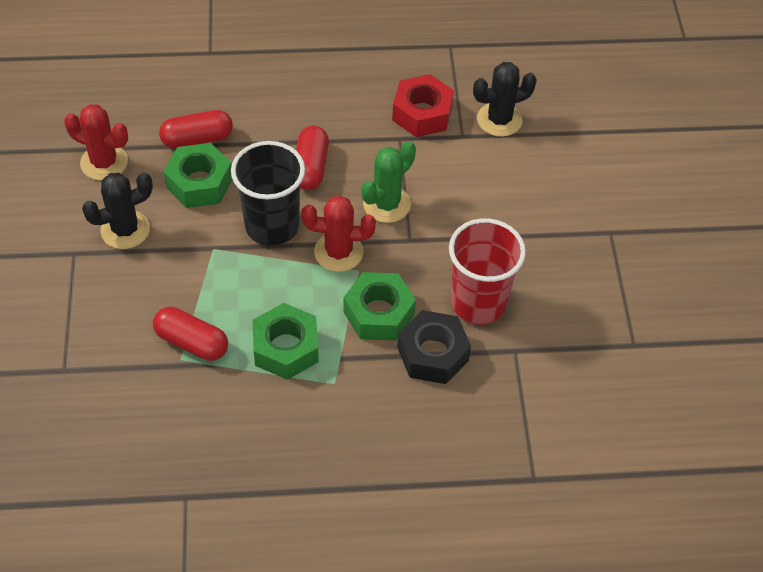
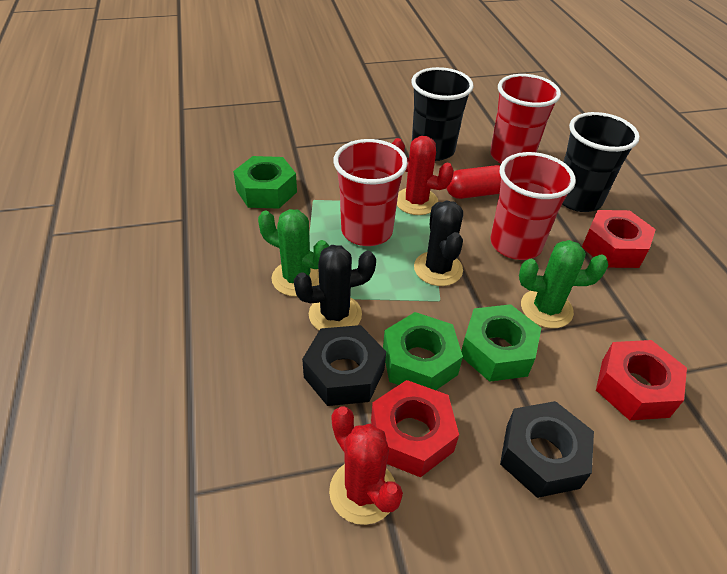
black cup: [231,141,305,246] = 1 -> [412,67,474,161] [562,112,640,212] = 2
black nut: [397,310,471,384] = 1 -> [302,325,386,406] [500,401,594,498] = 2
green cactus: [361,141,416,223] = 1 -> [258,209,329,297] [519,240,609,328] = 2
red capsule: [153,307,228,361] [159,110,233,149] [296,126,329,190] = 3 -> [446,165,501,199] = 1
red cup: [449,218,526,325] = 1 -> [333,139,408,246] [490,74,561,164] [490,152,576,260] = 3
red nut: [392,74,454,137] = 1 -> [371,380,459,477] [582,210,656,268] [596,340,687,420] = 3

